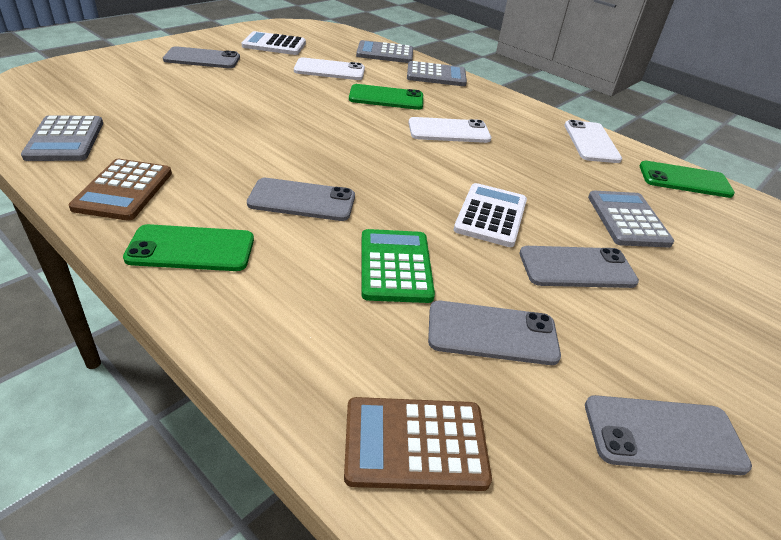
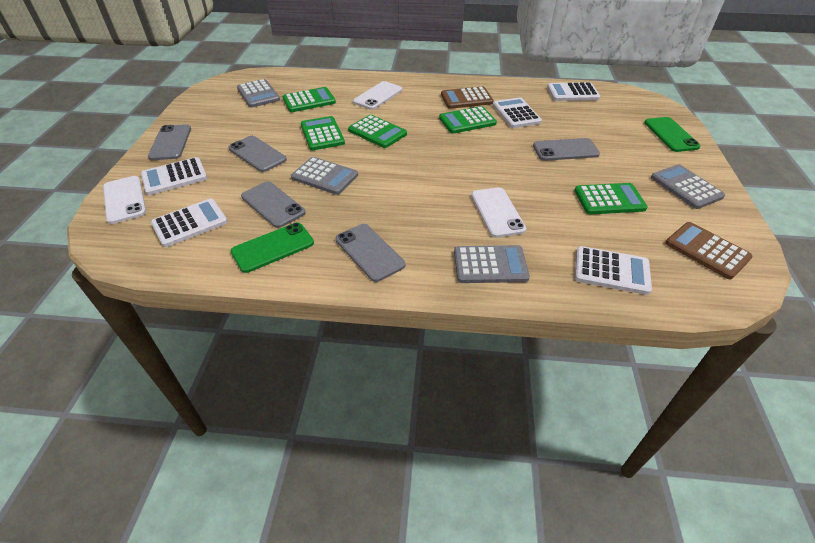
green calculator: [362,229,435,303] = 1 -> [283,87,336,112] [301,116,345,150] [348,115,407,148] [439,106,497,134] [574,183,648,214] = 5
green phone: [123,224,254,271] [349,84,423,110] [640,161,735,198] = 3 -> [231,223,314,273] [644,117,700,152] = 2
white calculator: [242,31,306,55] [454,183,527,247] = 2 -> [141,157,207,195] [151,199,228,247] [493,97,542,128] [547,82,600,101] [575,246,652,295] = 5

